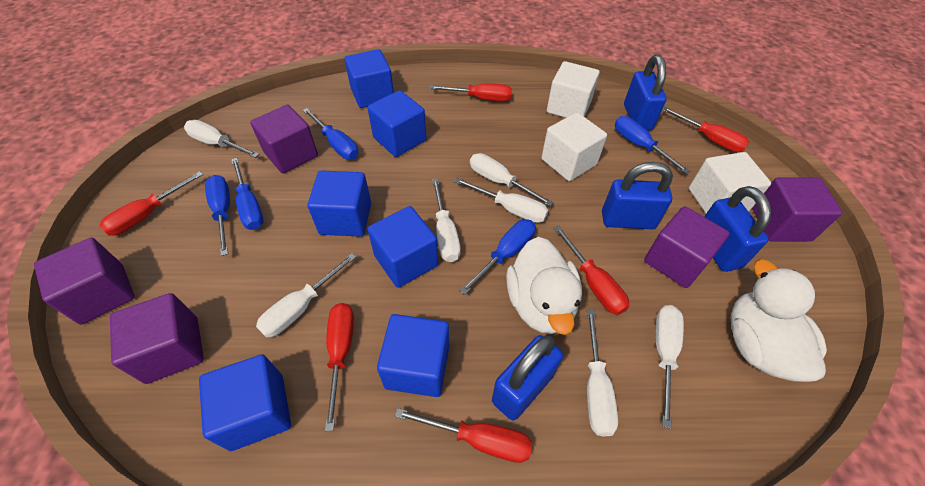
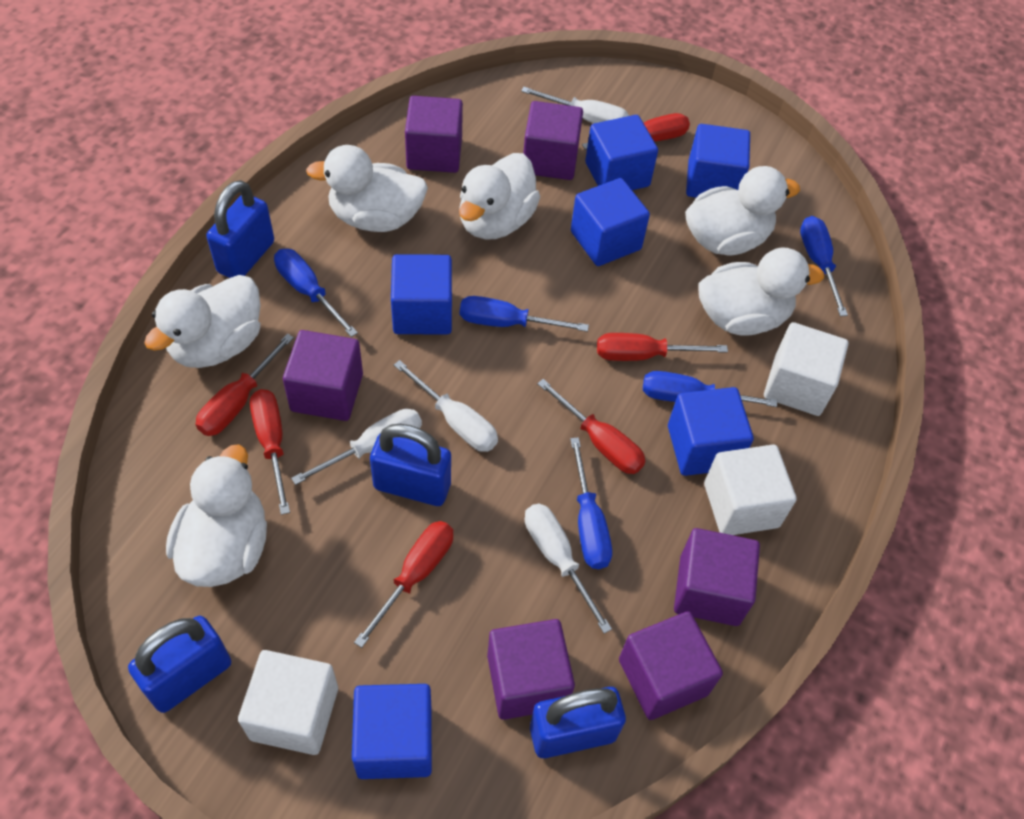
purple cube: [34,238,135,325] [110,293,204,384] [250,105,318,173] [644,206,730,288] [752,177,843,242] = 5 -> [283,330,363,421] [405,96,463,173] [487,619,575,720] [523,101,583,180] [619,611,723,720] [674,528,760,626] = 6
white duck: [506,237,582,335] [730,259,827,382] = 2 -> [144,275,261,368] [166,444,267,587] [306,145,428,232] [459,153,540,240] [685,166,800,255] [699,248,824,336] = 6
white screwdriver: [184,120,259,158] [256,253,356,338] [432,178,461,262] [454,178,548,223] [470,153,554,206] [587,309,618,437] [655,305,684,429] = 7 -> [291,409,422,485] [394,360,498,452] [521,87,629,123] [525,504,612,634] = 4

